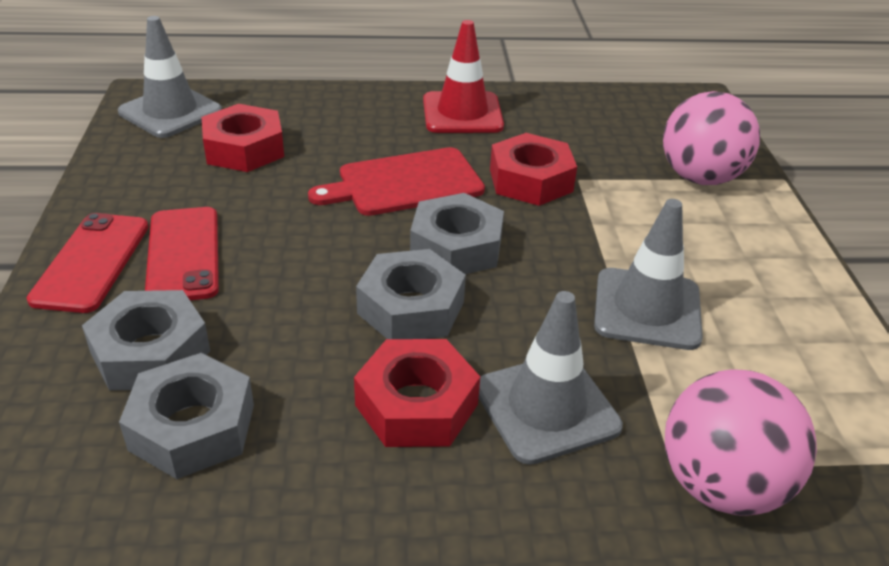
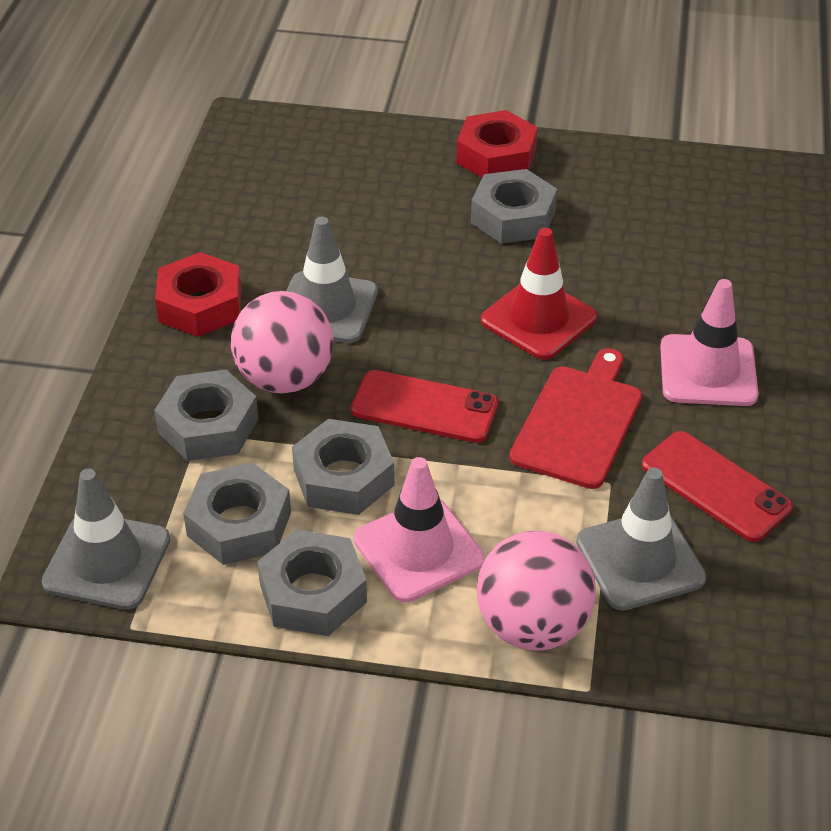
grey nut: [82,290,210,391] [119,353,254,479] [356,249,466,339] [410,193,504,274] = 4 -> [154,370,258,461] [183,462,291,565] [257,530,367,636] [292,419,394,515] [471,169,557,244] = 5
pink traffic cone: none = 0 -> [354,457,485,602] [660,279,759,406] = 2
red nut: [202,104,284,172] [354,339,480,447] [490,133,577,206] = 3 -> [155,252,242,337] [456,110,538,178] = 2

